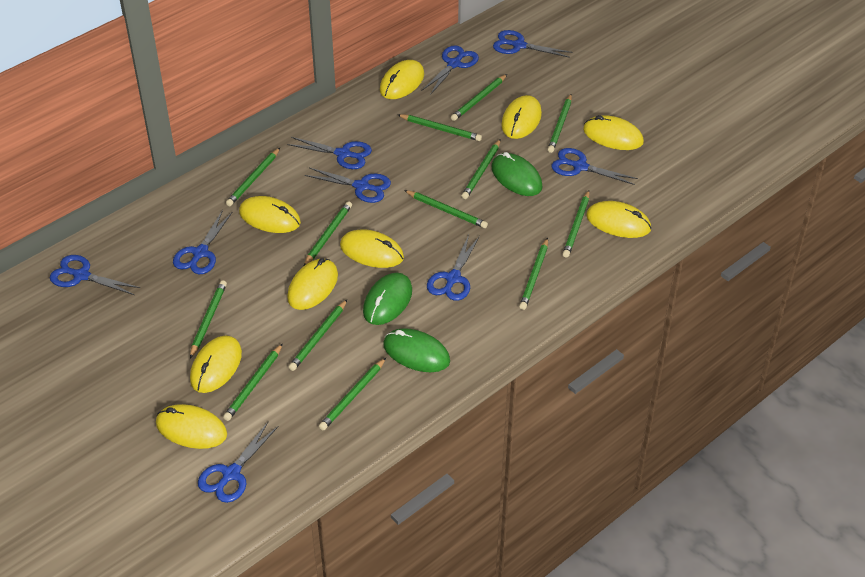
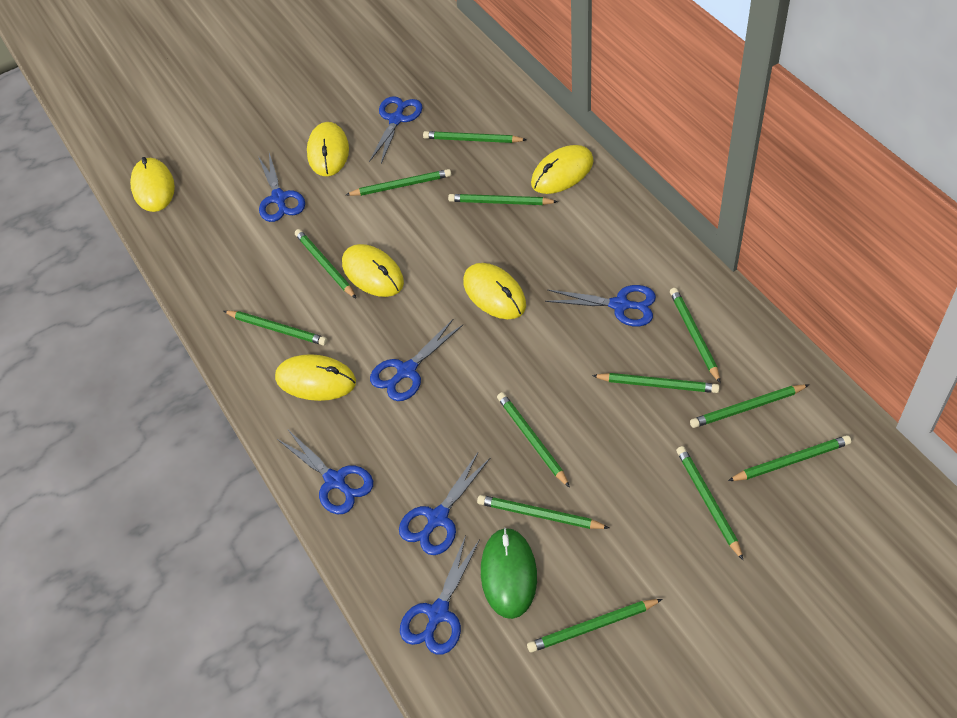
blue scissors: [50,255,140,295] [173,210,232,274] [198,422,279,503] [287,137,372,169] [305,167,391,203] [422,45,479,95] [427,235,480,301] [493,30,572,58] [552,148,638,185] = 9 -> [258,153,305,222] [277,430,373,514] [369,96,422,164] [370,319,463,401] [399,453,490,555] [400,535,480,655] [545,285,656,327] = 7
green mouse: [363,273,412,325] [383,328,450,372] [492,152,543,196] = 3 -> [481,528,537,619] = 1
yellow mouse: [156,404,227,449] [190,336,242,393] [239,196,301,233] [287,258,338,310] [340,230,404,268] [380,60,424,99] [501,95,542,139] [583,115,644,150] [586,201,652,238] = 9 -> [130,157,175,212] [275,354,356,401] [307,122,349,176] [342,244,404,297] [463,263,526,319] [531,145,594,194] = 6

